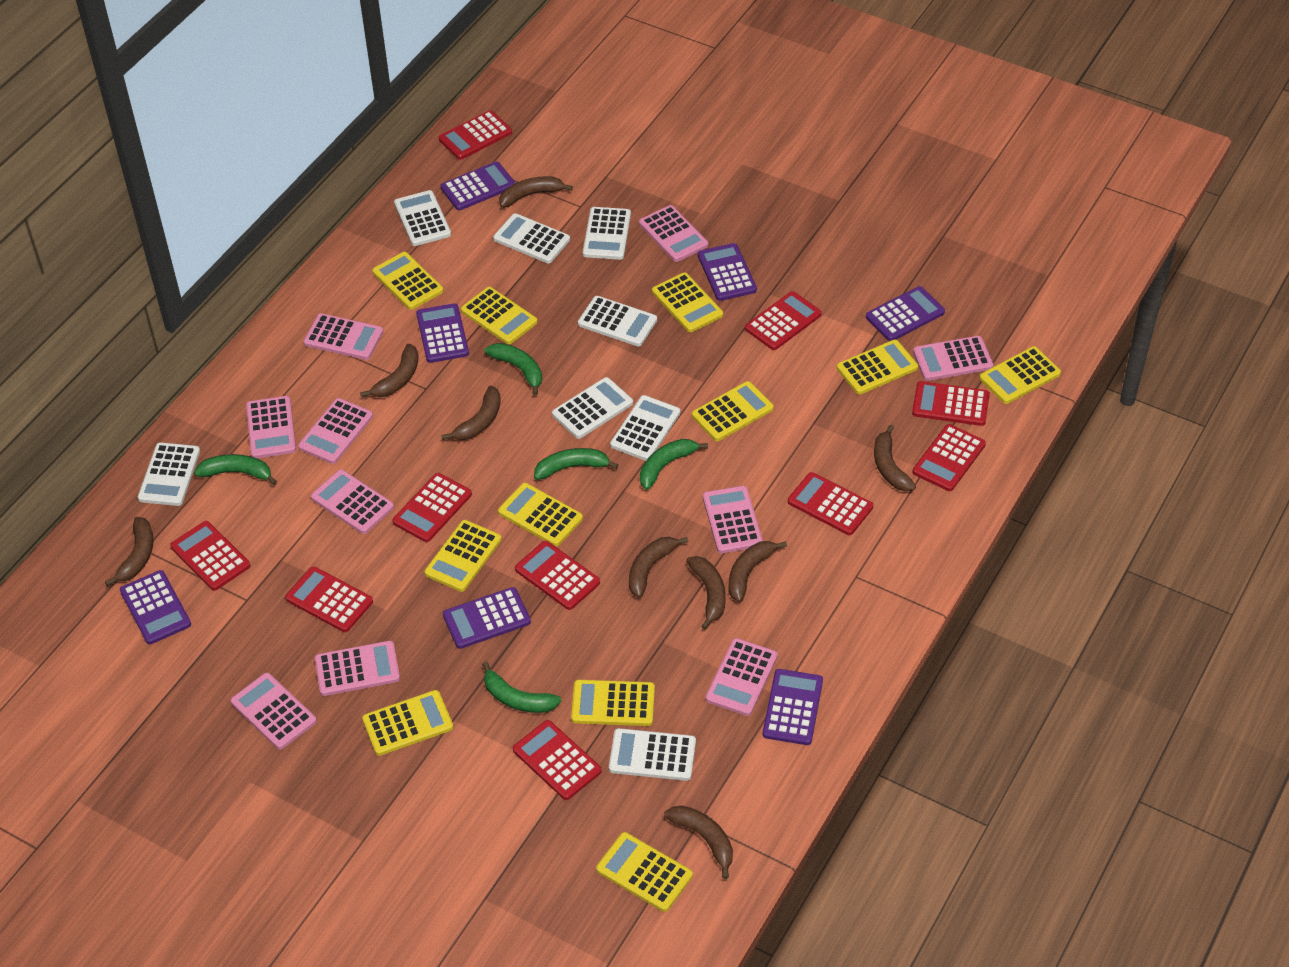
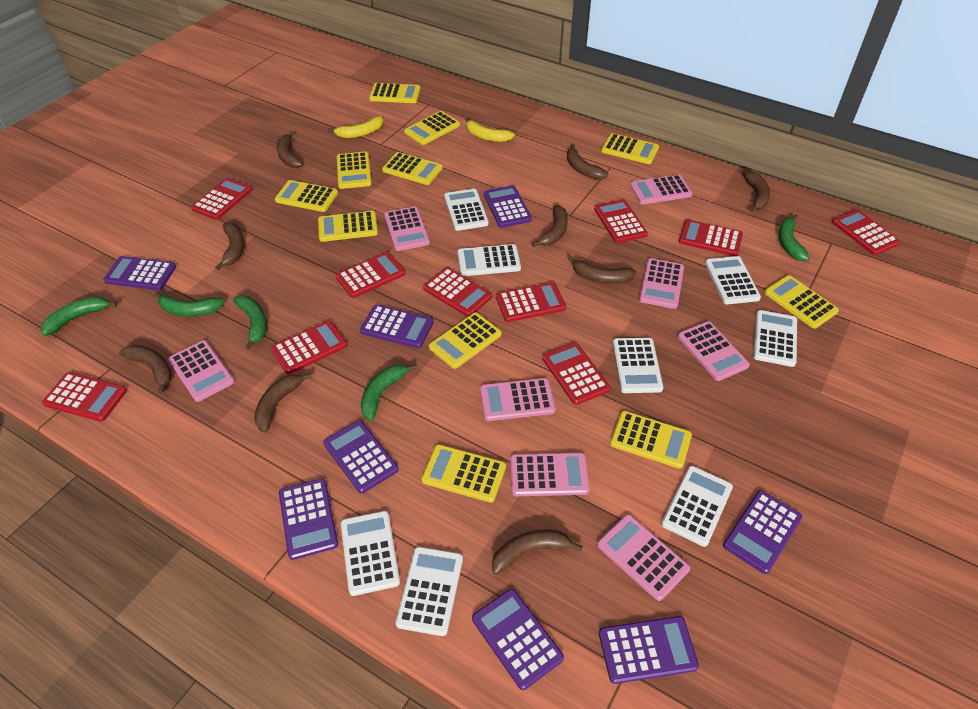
pink calculator: [231,673,317,750] [246,396,296,458] [298,398,373,464] [303,313,383,360] [311,470,394,534] [315,641,400,696] [639,205,708,262] [703,486,763,553] [705,638,778,716] [913,336,993,381] = 10 -> [168,340,235,402] [384,207,430,251] [480,378,556,421] [510,453,590,496] [597,514,690,601] [630,174,692,204] [639,258,684,309] [678,321,750,381] = 8
purple calculator: [120,570,191,644] [416,303,469,363] [440,162,515,210] [443,587,531,649] [698,243,757,301] [763,669,823,745] [866,286,945,341] = 7 -> [103,256,176,290] [279,478,338,560] [323,420,399,493] [360,305,434,348] [472,589,564,690] [484,185,532,228] [599,616,699,684] [723,490,802,574] = 8
yellow banana: none = 0 -> [328,116,384,138] [465,117,515,142] = 2

